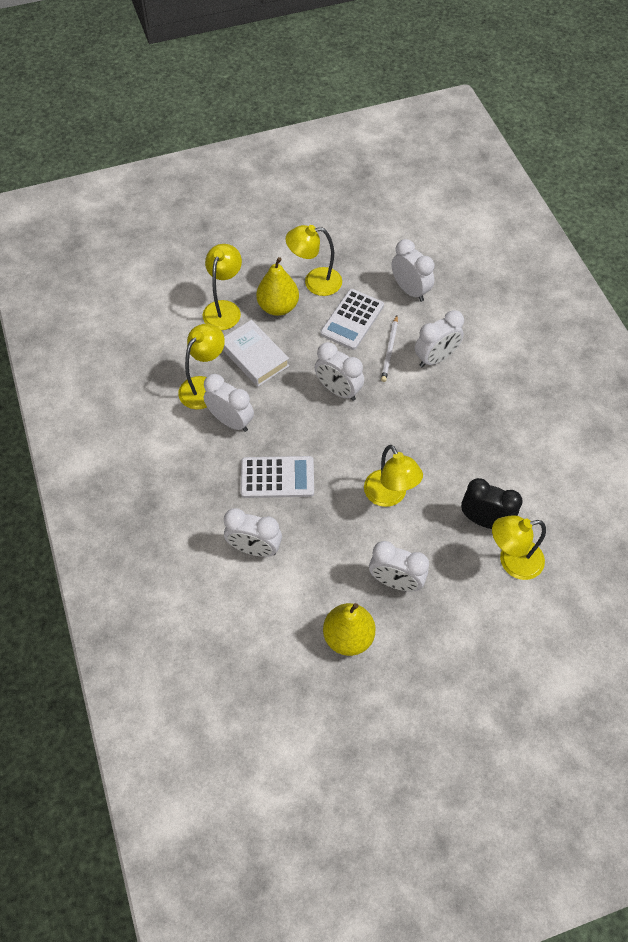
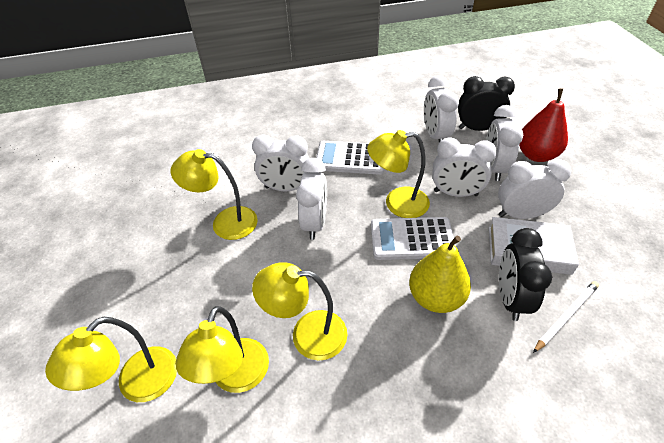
black clock: [461,478,522,529] = 1 -> [458,76,515,131] [499,228,552,321] = 2
red pear: none = 0 -> [519,88,568,162] = 1
yellow pear: [256,257,299,316] [323,603,376,656] = 2 -> [409,236,471,313] = 1

